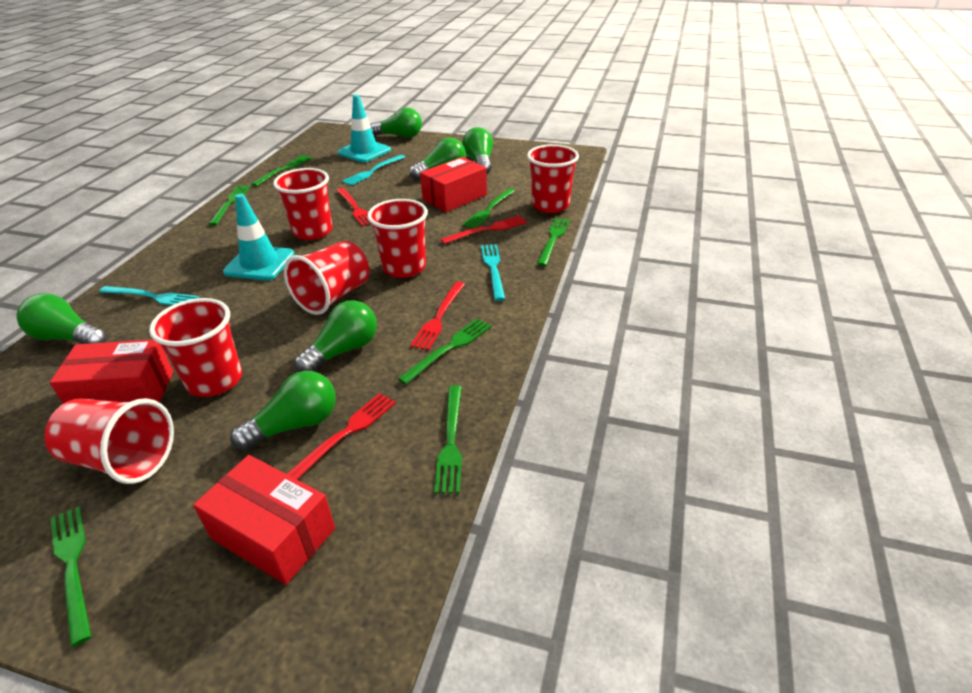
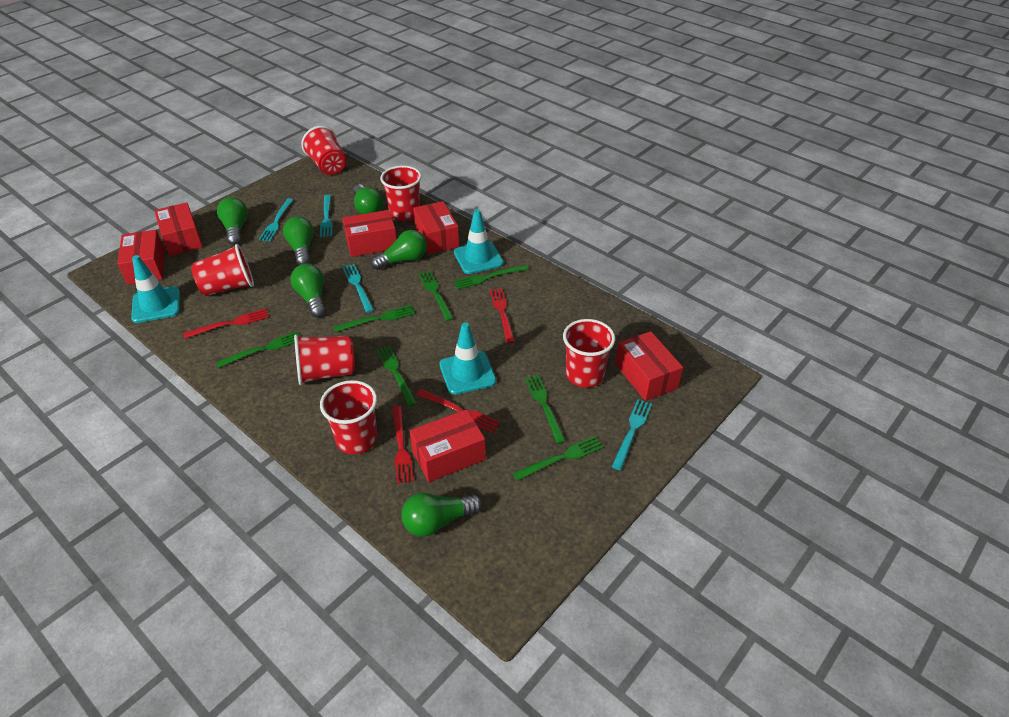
red box: [50,339,173,404] [193,455,335,585] [420,157,487,212] = 3 -> [117,230,165,285] [154,202,203,256] [342,210,397,257] [410,409,486,482] [413,201,459,254] [615,331,683,401] = 6
turquoise fork: [99,286,199,305] [342,155,405,185] [481,244,505,301] = 3 -> [259,198,293,241] [320,195,333,237] [342,264,374,313] [612,399,652,470] = 4
turquoise traffic cone: [223,194,295,281] [338,95,391,163] = 2 -> [131,255,180,323] [439,322,496,395] [454,209,504,274] = 3

